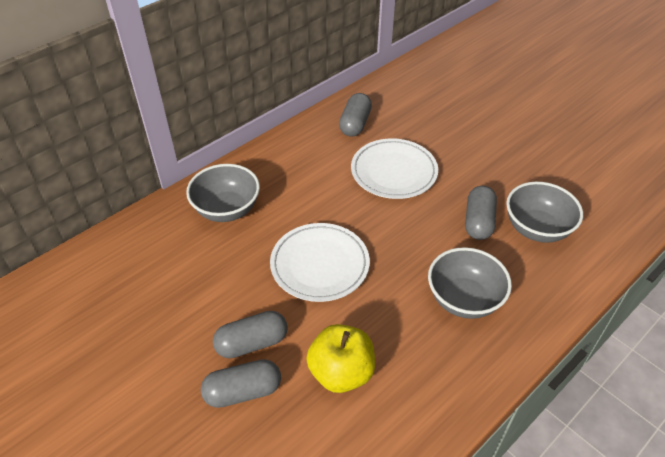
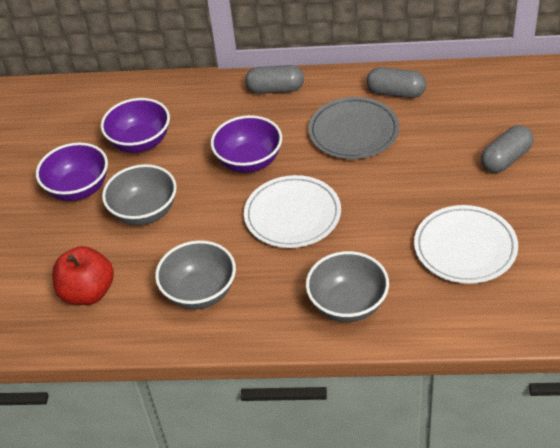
grey capsule: [201,359,281,408] [213,311,288,358] [339,93,372,137] [465,186,497,240] = 4 -> [245,65,304,94] [366,67,426,98] [481,125,534,173] = 3
grey plate: none = 0 -> [308,97,399,159] = 1
purple bowl: none = 0 -> [36,142,108,201] [101,98,170,153] [211,115,282,173] = 3
red apple: none = 0 -> [52,246,114,305] = 1
yellow apple: [306,324,375,393] = 1 -> none = 0

